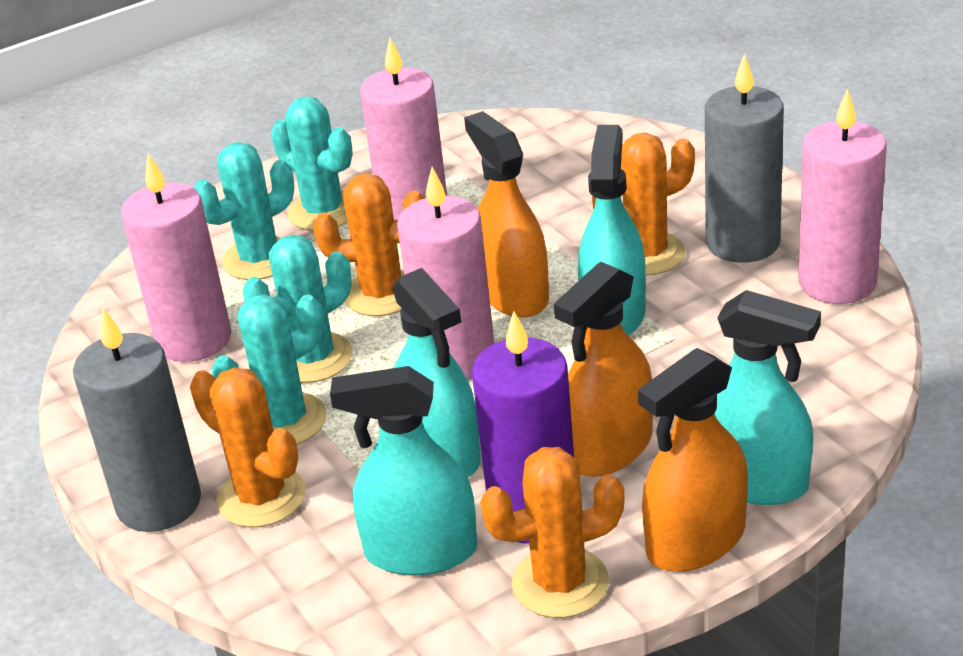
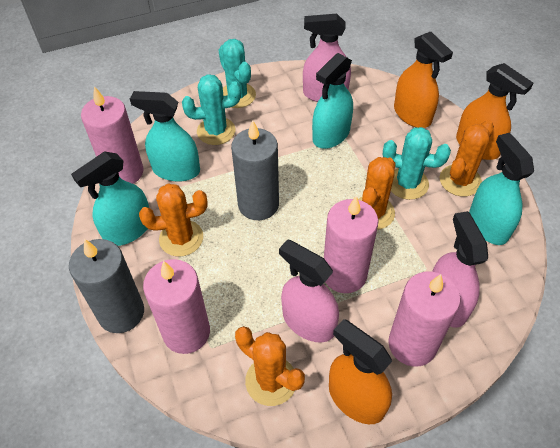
pink spray bottle: none = 0 -> [279,239,339,342] [303,14,351,102] [432,211,488,328] = 3
purple candle: [472,311,574,544] = 1 -> none = 0
turquoise cactus: [194,142,294,280] [212,294,327,445] [243,235,353,383] [271,97,353,231] = 4 -> [182,74,241,145] [218,39,256,108] [383,127,451,200] = 3

